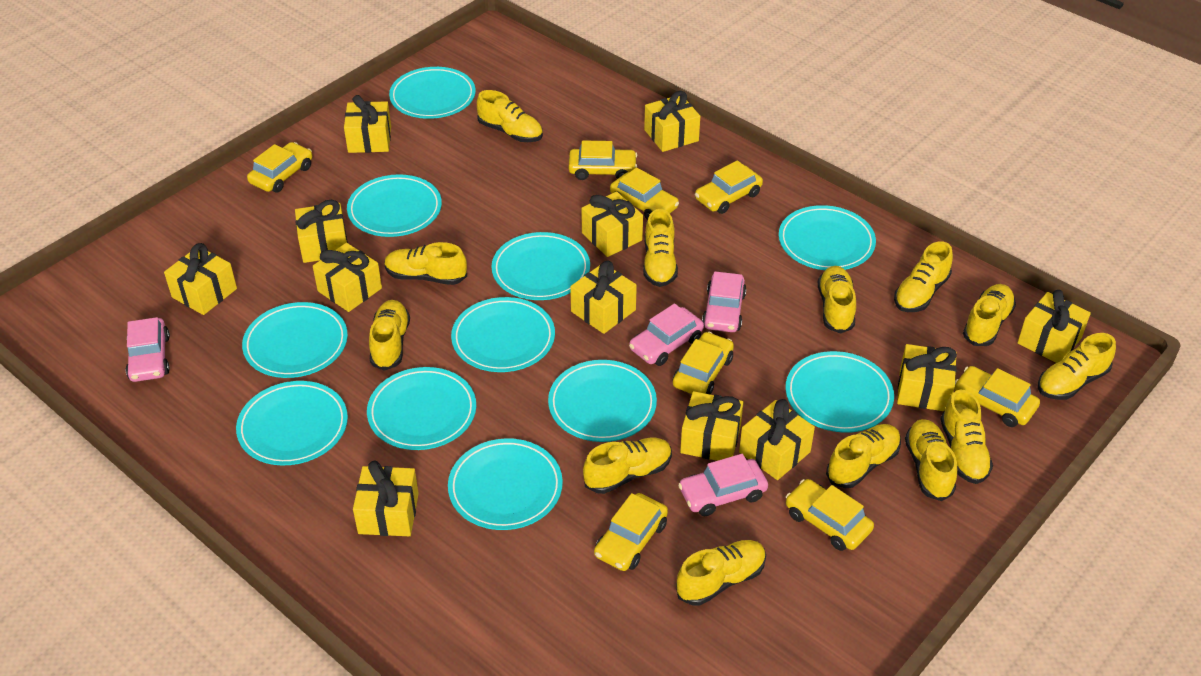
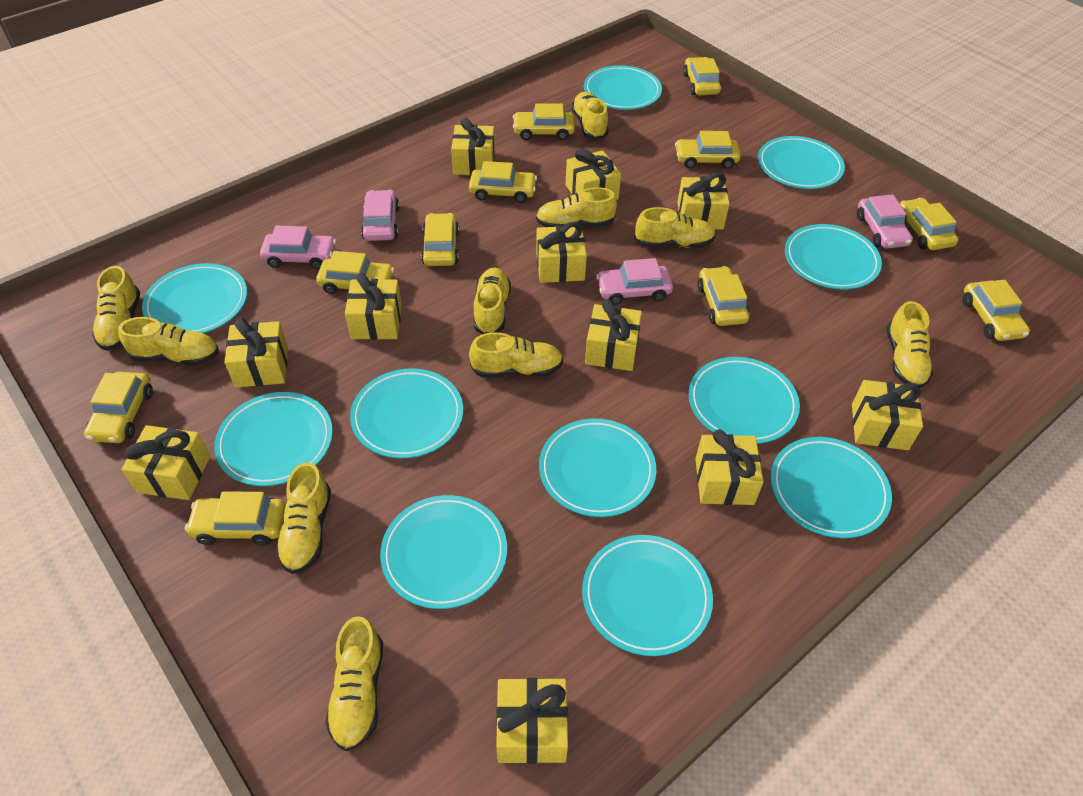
yellow car: [247,142,312,192] [569,140,637,180] [594,493,668,571] [610,167,679,220] [673,332,734,394] [695,160,763,214] [786,479,874,551] [954,366,1040,427] = 8 -> [84,372,153,443] [185,491,286,546] [316,251,394,294] [421,213,459,266] [469,161,537,203] [513,103,575,140] [675,131,741,169] [683,57,722,95] [697,266,749,326] [900,198,958,250] [962,280,1030,341] = 11
yellow gift: [164,243,237,315] [295,200,348,263] [313,243,382,312] [344,95,391,153] [353,461,419,536] [570,261,637,334] [581,192,643,257] [644,91,700,152] [680,391,744,461] [739,399,815,480] [897,344,957,411] [1017,290,1091,363] = 12 -> [122,425,210,500] [224,317,288,388] [345,273,402,340] [451,118,495,175] [496,678,568,764] [536,222,587,283] [566,149,621,200] [585,299,642,371] [677,173,730,229] [695,429,764,505] [852,380,923,450] = 11
yellow shoe: [369,300,410,371] [385,242,467,285] [477,90,543,142] [583,438,672,494] [643,209,678,287] [676,540,766,606] [818,266,856,334] [826,424,901,488] [894,241,953,312] [905,419,957,501] [940,389,993,484] [963,284,1016,346] [1038,333,1116,400] = 13 -> [92,266,140,351] [118,317,219,365] [275,462,331,574] [325,616,383,751] [469,332,563,378] [473,267,511,334] [536,187,617,227] [571,92,609,140] [634,207,716,248] [887,301,933,388] = 10

